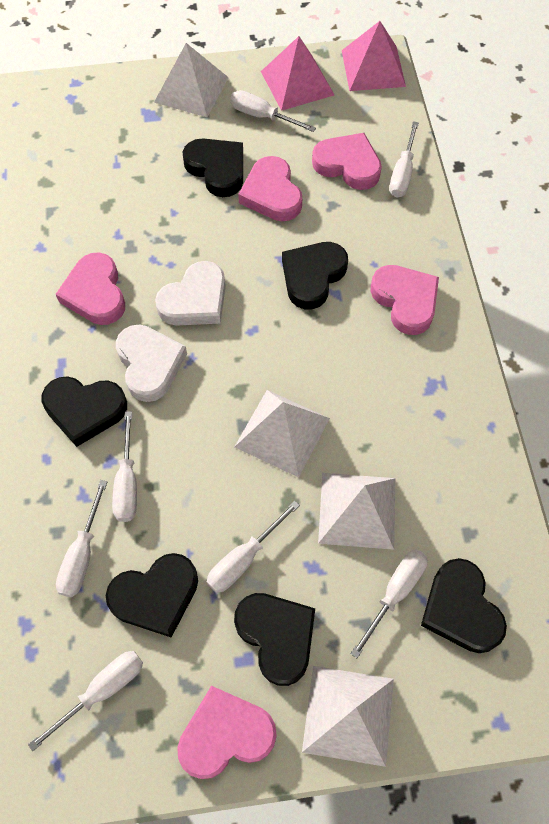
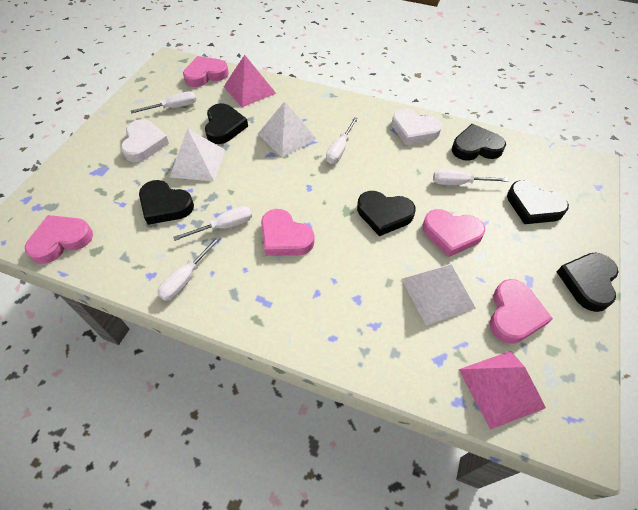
white pyramid: [154,43,229,117] [235,390,330,478] [302,666,394,767] [318,473,396,550] = 4 -> [170,128,225,181] [258,101,316,157] [402,264,476,325] = 3
white screwdriver: [28,651,143,751] [56,480,107,597] [112,411,137,522] [207,500,300,593] [230,90,316,132] [350,549,428,658] [389,121,419,198] = 7 -> [131,91,196,114] [157,236,221,301] [173,206,252,241] [326,117,358,164] [433,169,509,185] = 5

